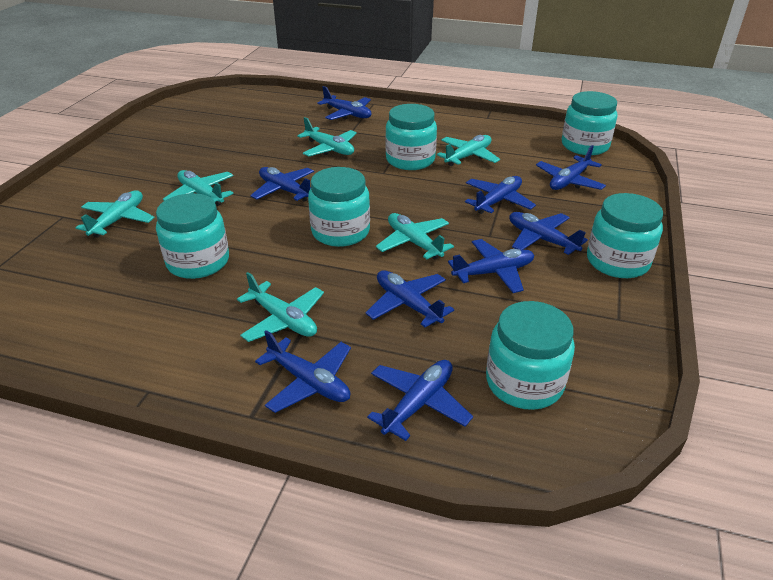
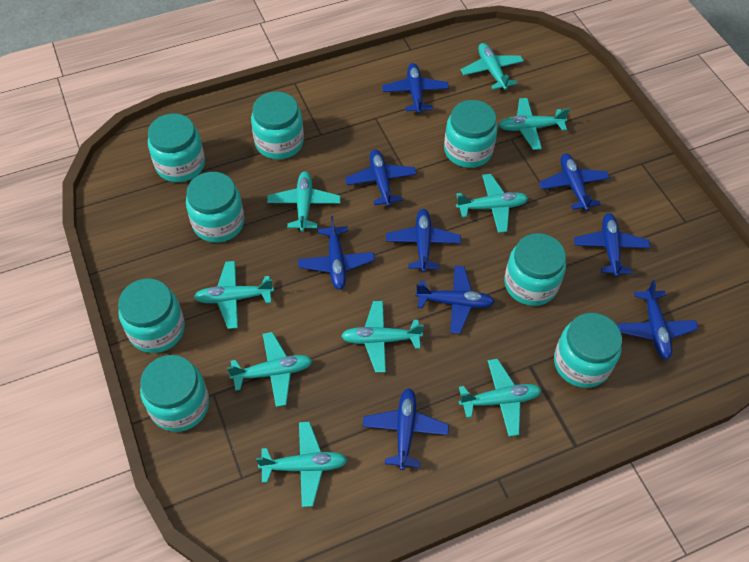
turquoise jar: [156,193,229,279] [308,167,370,247] [385,104,437,170] [486,301,575,410] [562,91,618,155] [587,193,663,278] = 6 -> [118,279,185,353] [140,355,209,432] [148,113,205,182] [186,172,244,243] [251,92,304,160] [444,100,498,168] [504,233,566,306] [554,313,622,388] = 8
turquoise plane: [76,190,154,238] [163,170,234,206] [237,272,324,342] [297,117,357,156] [376,213,454,260] [437,135,500,166] = 6 -> [194,261,274,329] [227,332,313,407] [256,421,347,507] [267,171,341,232] [341,301,424,373] [456,174,528,233] [459,359,541,437] [461,43,524,90] [499,98,570,150] = 9

